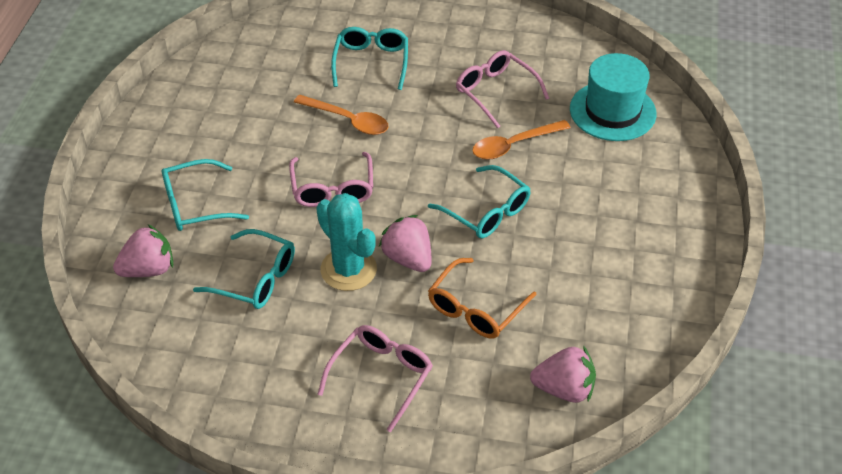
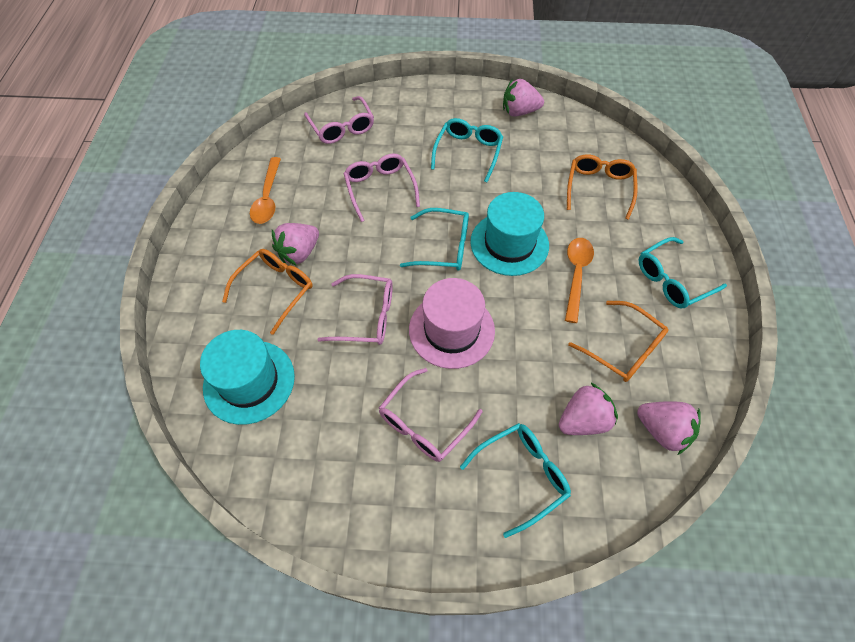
orange glasses: [428,258,537,339] = 1 -> [222,249,313,335] [567,154,638,220] [568,301,669,382] = 3
pink glasses: [289,152,373,207] [318,325,433,432] [456,50,549,129] = 3 -> [304,96,374,144] [317,274,393,345] [343,153,420,222] [379,368,482,462] = 4
pink hat: none = 0 -> [409,278,495,369] = 1
pink strawberry: [113,224,173,277] [379,215,431,272] [530,346,596,403] = 3 -> [272,223,319,266] [503,79,544,116] [559,382,618,435] [637,401,701,455] = 4
turquoise cactus: [316,193,377,291] = 1 -> none = 0
turquoise hat: [570,53,657,141] = 1 -> [200,330,295,425] [470,192,549,276] = 2

